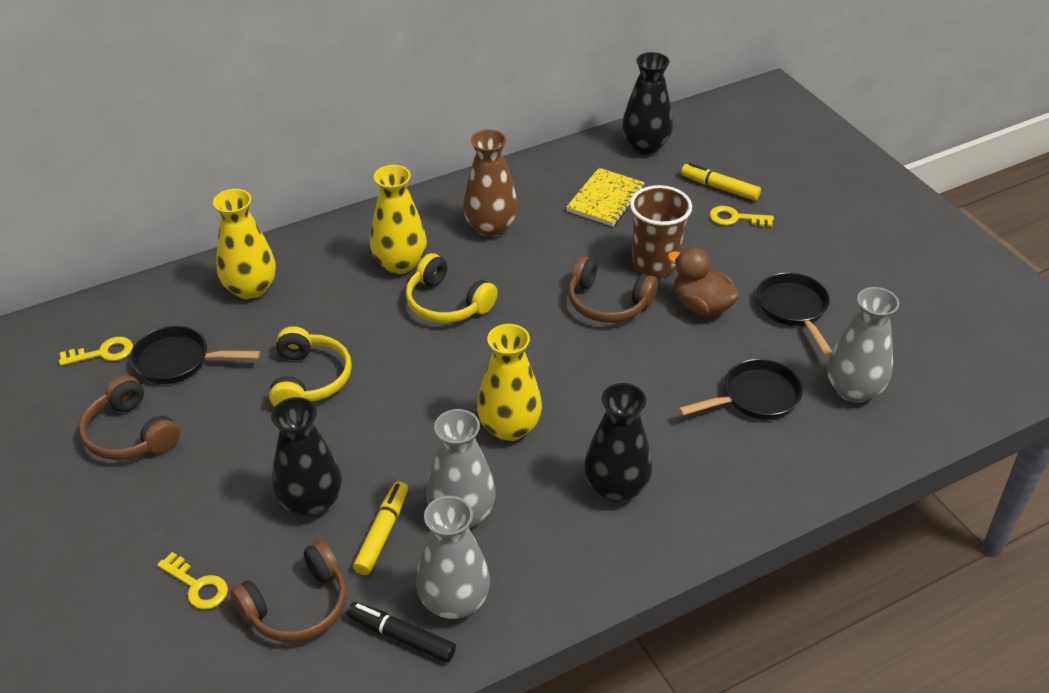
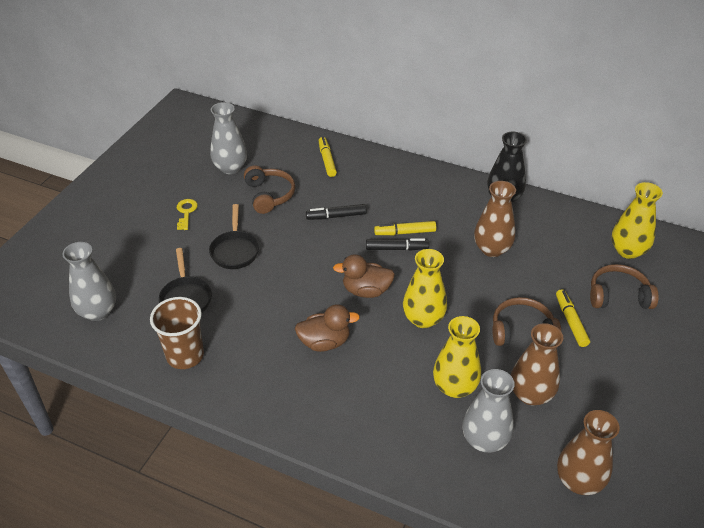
black marker: [347,602,456,662] = 1 -> [306,204,367,220] [366,238,429,251] = 2
black pan: [130,326,260,384] [678,359,803,420] [757,272,832,356] = 3 -> [159,248,212,313] [209,204,259,269] = 2
black vase: [271,397,342,517] [584,383,652,503] [622,52,673,155] = 3 -> [487,131,527,203] = 1
brown duck: [667,247,740,317] = 1 -> [295,304,360,352] [333,254,395,298] = 2
brown vase: [463,130,518,237] = 1 -> [474,181,516,257] [511,323,563,406] [557,410,620,495] = 3
yellow headphones: [269,326,352,407] [406,253,498,323] = 2 -> none = 0
yellow key: [59,337,133,366] [157,552,228,609] [709,206,774,227] = 3 -> [177,199,198,230] = 1
yellow marker: [353,481,408,575] [681,163,761,201] = 2 -> [319,137,337,177] [374,221,436,235] [556,289,590,347] = 3
yellow notebook: [566,168,645,226] = 1 -> none = 0

